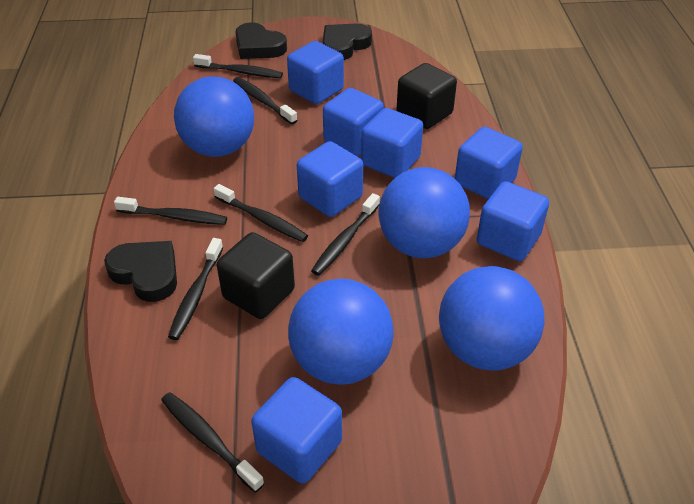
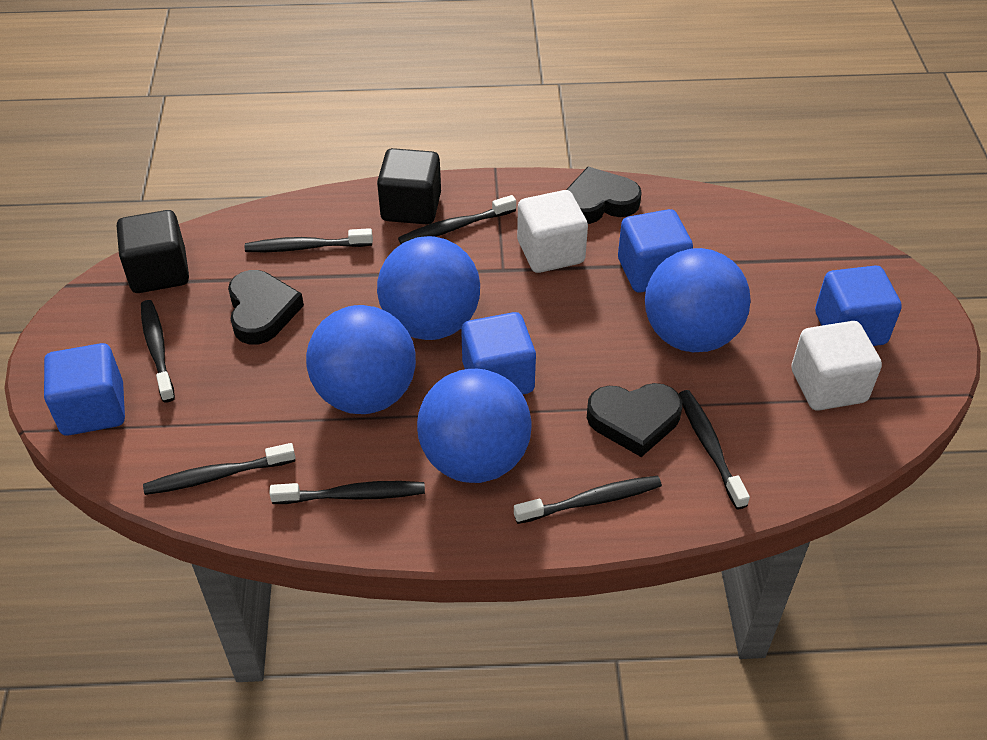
blue cube: [251,377,342,484] [287,41,344,104] [297,141,363,217] [323,88,384,156] [361,108,423,178] [455,127,523,199] [477,181,549,261] = 7 -> [44,343,125,436] [461,312,536,395] [618,209,693,293] [815,265,902,346] = 4
white cube: none = 0 -> [517,190,588,273] [791,321,882,411] = 2

